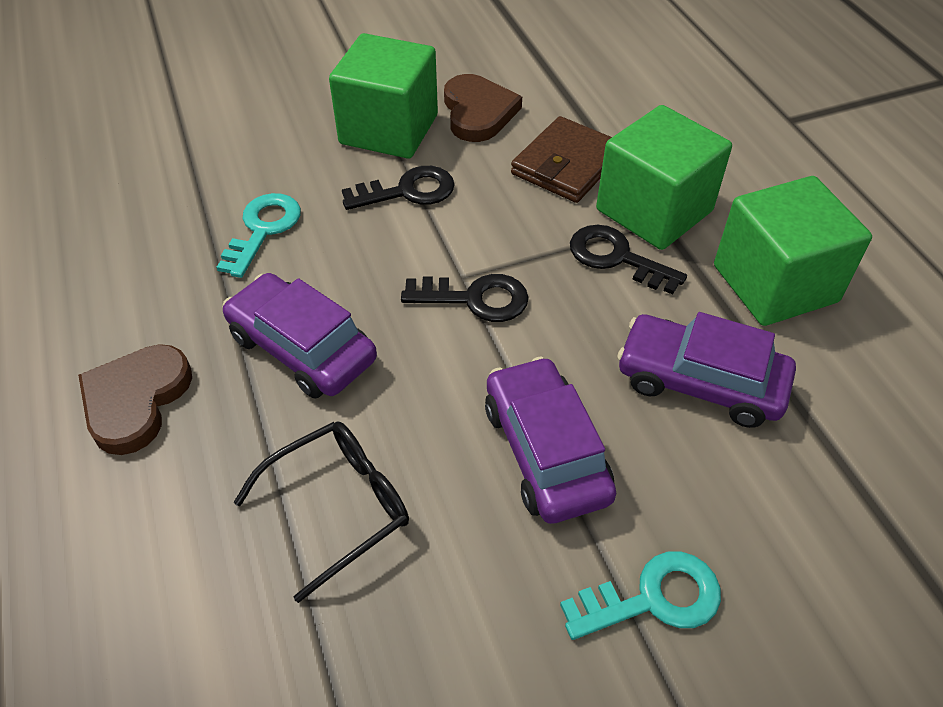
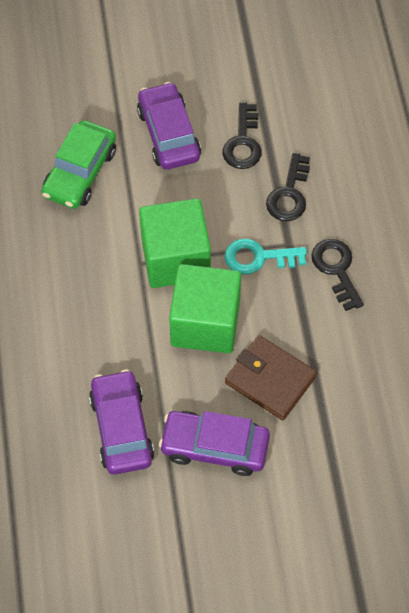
black glasses: [233,421,409,603] = 1 -> none = 0
brown heart: [78,344,192,455] [444,74,522,142] = 2 -> none = 0
green car: none = 0 -> [41,120,116,209] = 1
green cube: [329,33,438,159] [596,105,732,250] [714,176,872,326] = 3 -> [139,198,211,288] [169,264,241,353] = 2
turquoise key: [216,193,301,278] [560,551,721,640] = 2 -> [225,239,307,275] = 1

